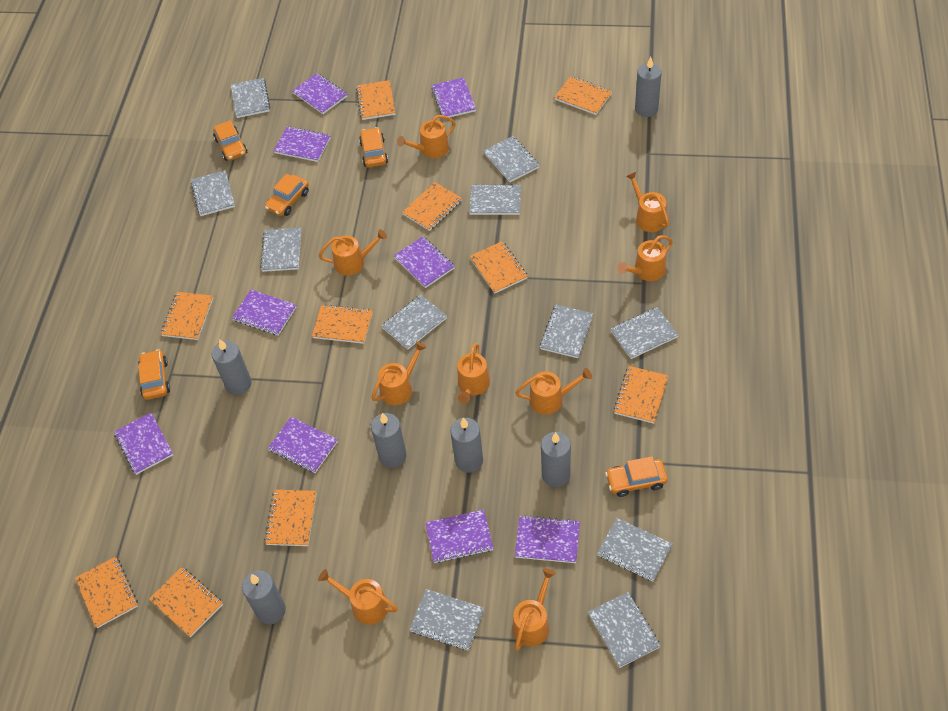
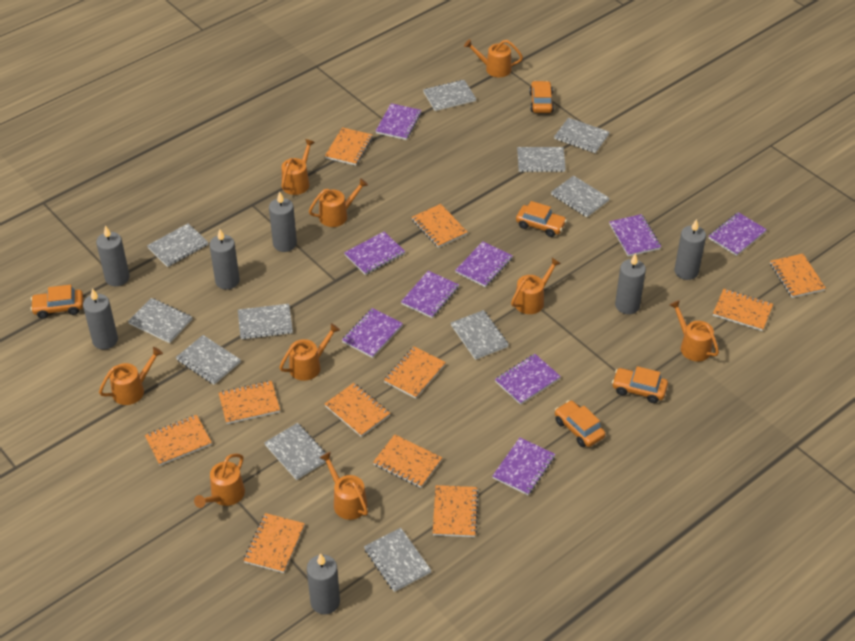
grey candle: [212,339,252,395] [242,570,286,624] [371,413,407,468] [450,418,483,473] [541,432,571,487] [635,57,662,117] = 6 -> [83,288,118,350] [96,225,130,286] [209,229,240,289] [269,191,297,252] [307,553,340,614] [615,253,646,314] [674,219,706,280] = 7
orange notebook: [75,556,138,628] [149,567,223,637] [161,292,213,340] [264,490,317,546] [312,304,373,344] [356,80,395,120] [402,182,462,231] [469,241,528,294] [554,76,612,115] [614,366,668,424] = 10 -> [145,415,212,465] [219,381,280,424] [243,513,305,573] [325,127,373,166] [325,383,390,437] [373,434,442,488] [384,346,446,399] [412,204,467,248] [433,485,478,537] [713,289,773,331] [770,254,826,298] = 11

